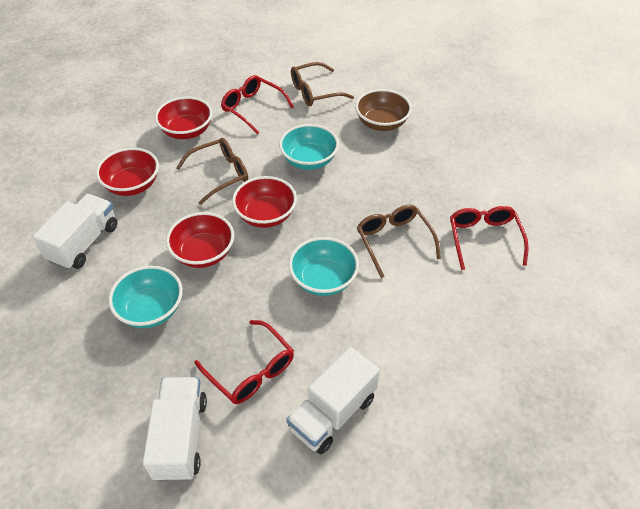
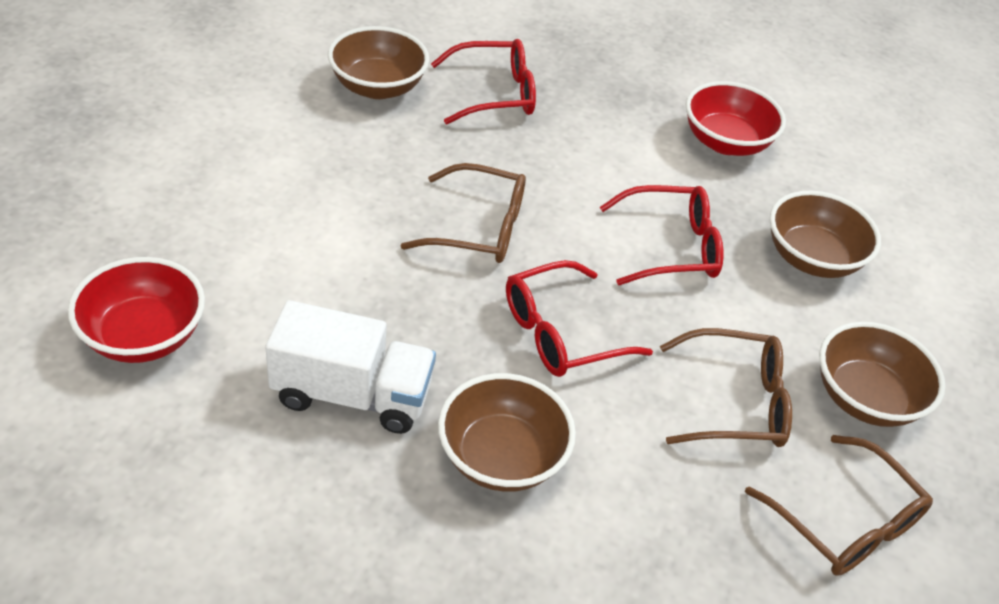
brown bowl: [355,89,412,131] = 1 -> [328,26,429,99] [438,373,576,492] [770,191,881,278] [819,321,945,427] = 4
red bowl: [96,147,159,196] [155,96,212,139] [166,212,234,268] [232,176,297,228] = 4 -> [68,257,205,363] [686,81,786,156] = 2
turquoise bowl: [108,265,183,328] [279,124,339,170] [289,237,359,296] = 3 -> none = 0
white truck: [32,194,118,270] [143,377,207,481] [286,347,380,454] = 3 -> [265,300,436,434] = 1

